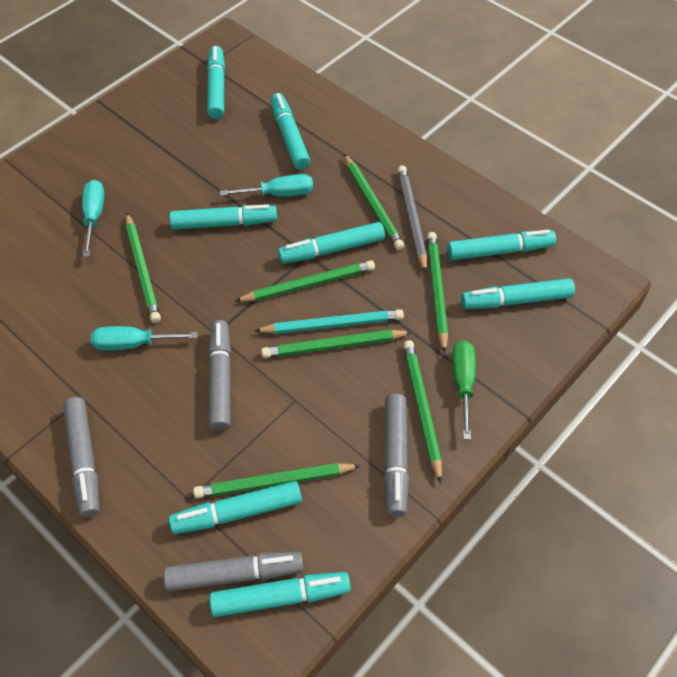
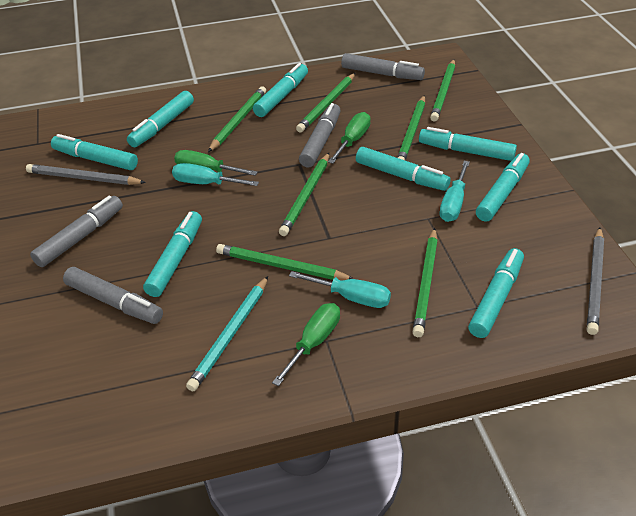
green screwdriver: [452,340,476,440] = 1 -> [174,150,258,176] [272,303,340,386] [328,112,371,164] = 3
grey pencil: [397,166,427,273] = 1 -> [26,164,146,185] [587,227,604,335] = 2

